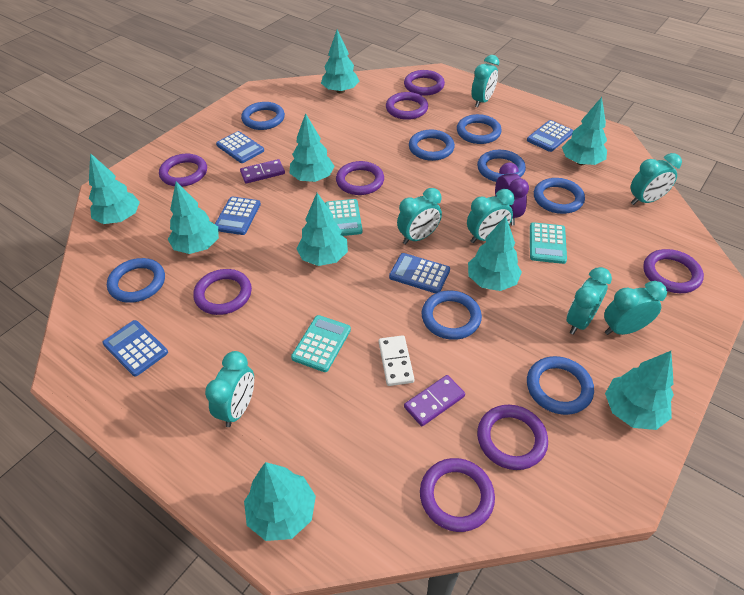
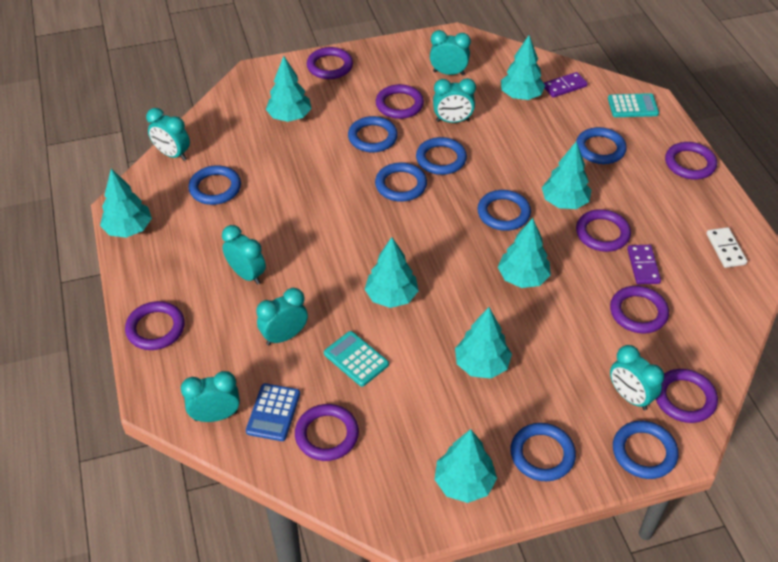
blue calculator: [102,320,168,377] [215,196,261,235] [216,131,264,163] [389,253,450,293] [527,120,573,152] = 5 -> [246,383,300,441] = 1
purple clock: [495,162,529,226] = 1 -> none = 0
turquoise calculator: [291,315,351,372] [325,199,363,236] [530,222,567,264] = 3 -> [324,331,389,387] [608,93,659,117] = 2
turquoise tree: [89,153,140,224] [168,182,219,254] [244,462,316,541] [290,113,335,182] [296,193,348,266] [321,29,359,94] [468,216,522,291] [562,97,607,165] [605,351,674,430] = 9 -> [100,169,152,238] [266,56,312,122] [365,237,419,308] [434,429,497,503] [455,307,512,379] [498,218,551,288] [501,35,545,100] [542,141,591,209] = 8

